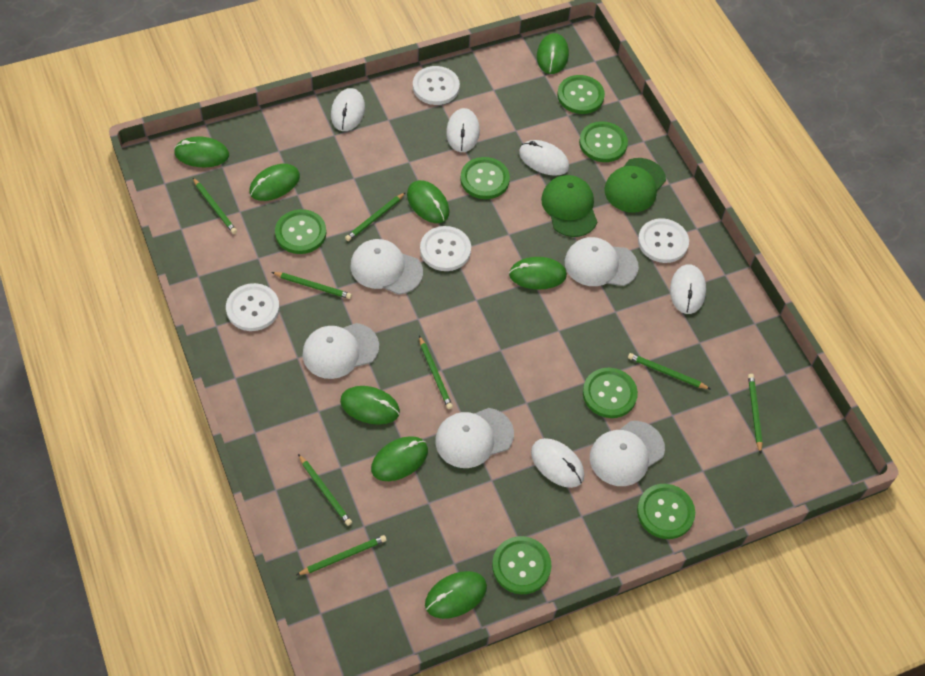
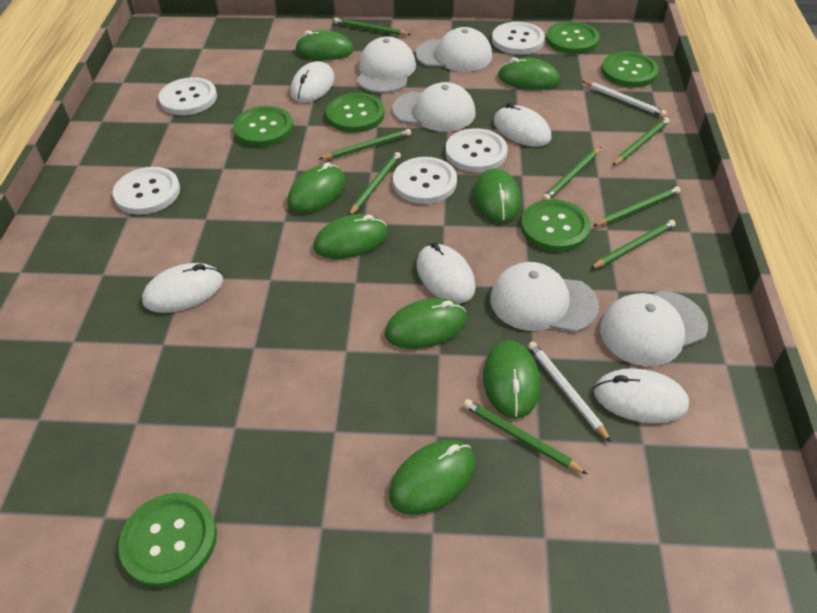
green button: [275,209,326,254] [460,157,510,199] [492,536,551,594] [557,75,605,114] [579,121,628,162] [583,368,638,418] [637,484,695,539] = 7 -> [118,493,217,588] [233,106,293,147] [326,93,385,133] [521,199,591,252] [546,21,600,54] [601,52,659,88] = 6
green cap: [541,175,597,237] [604,158,666,212] = 2 -> none = 0
white button: [226,283,280,331] [413,66,460,105] [420,226,471,271] [638,218,689,263] = 4 -> [113,167,180,215] [158,77,217,115] [393,157,457,204] [446,128,507,172] [492,22,545,55] = 5
white pencil: none = 0 -> [528,341,611,442] [583,81,667,117] = 2

